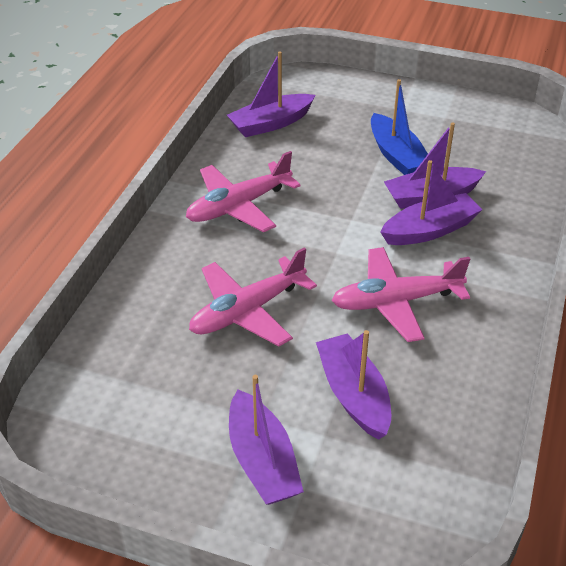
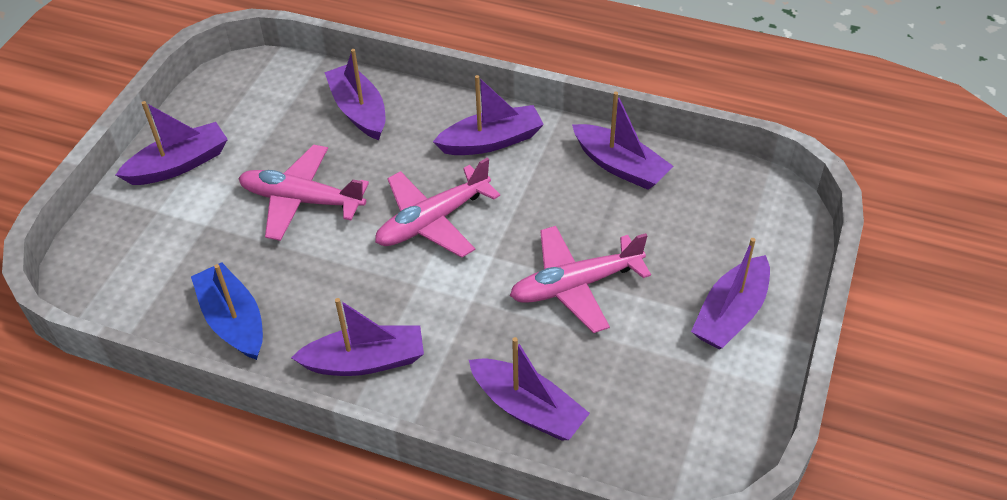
purple boat: [227,52,316,137] [229,375,304,505] [316,330,391,440] [380,160,483,245] [384,122,486,209] = 5 -> [116,101,228,185] [291,298,424,376] [324,49,386,140] [433,75,544,155] [469,337,590,441] [572,92,673,190] [691,238,770,349] = 7

